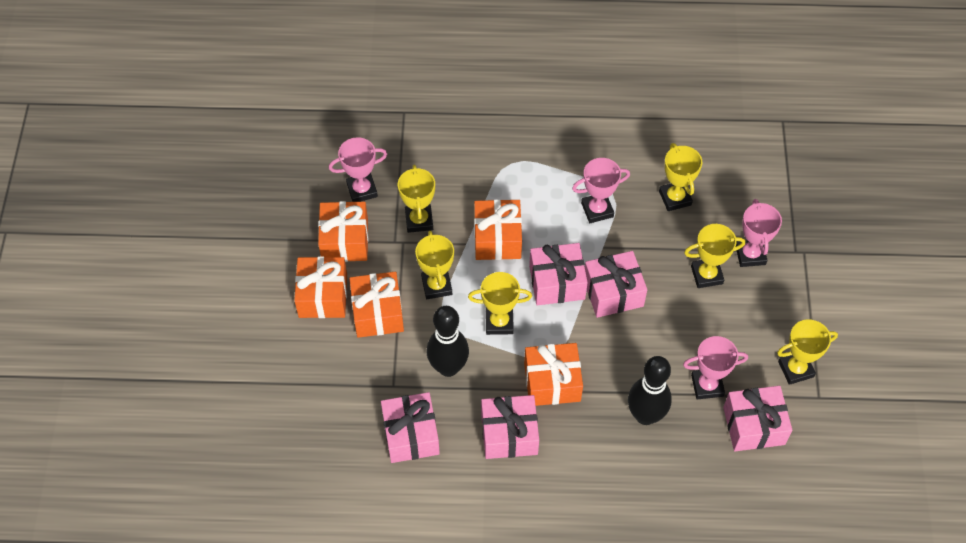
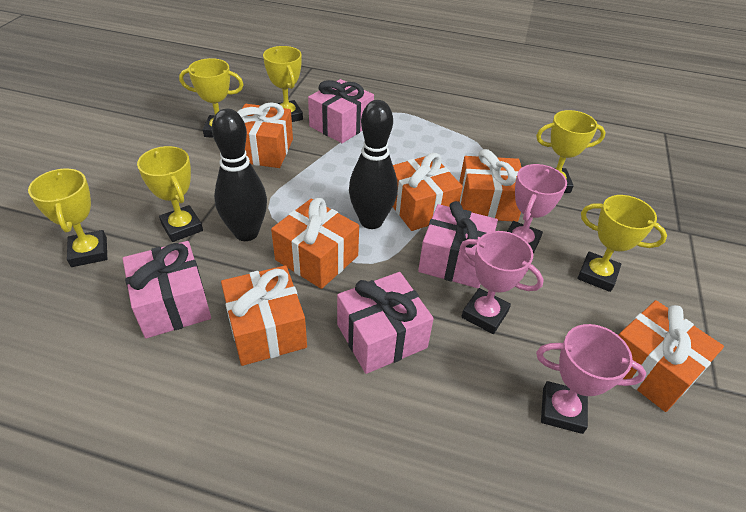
orange gift: [294,256,347,318] [318,201,368,262] [349,272,404,338] [474,199,522,260] [524,343,583,406] = 5 -> [221,265,307,366] [237,102,293,168] [271,198,359,289] [393,153,463,231] [459,149,522,222] [619,300,724,412] = 6
pink gift: [381,392,440,463] [481,395,539,459] [529,243,588,305] [585,251,647,318] [723,386,792,451] = 5 -> [123,241,211,338] [308,79,374,143] [337,272,434,374] [418,201,498,288] = 4
pink trophy: [329,137,387,202] [572,158,630,223] [683,336,748,400] [736,199,782,267] = 4 -> [460,231,544,334] [507,164,567,254] [536,324,646,434] = 3

